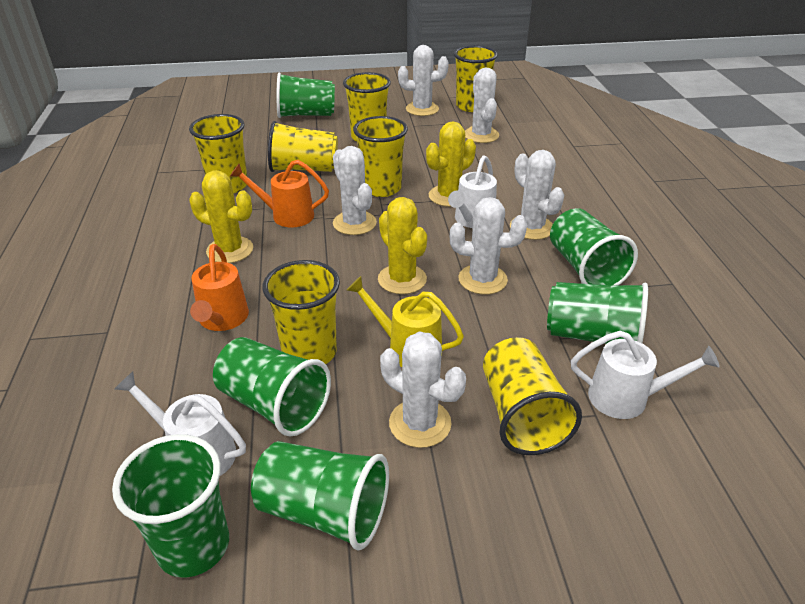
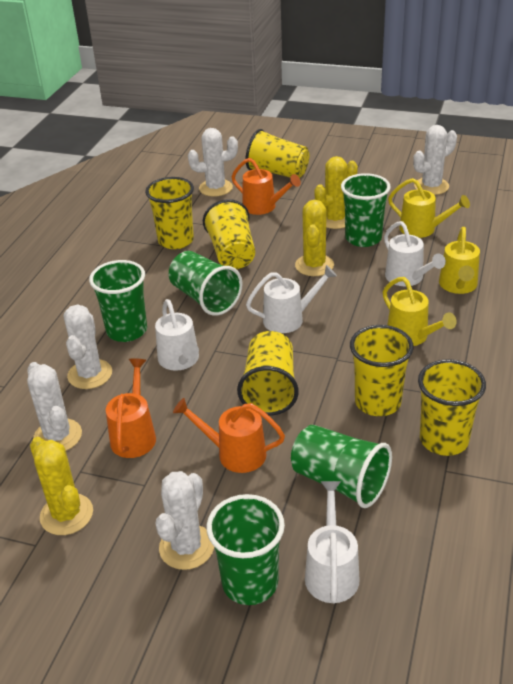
green cup: [112,434,229,578] [213,337,331,437] [251,441,389,550] [277,73,335,118] [547,282,648,344] [550,208,638,286] = 6 -> [89,260,147,342] [169,251,243,316] [206,494,285,605] [291,425,392,508] [341,173,391,247] = 5
orange watering can: [190,244,249,331] [230,160,329,227] = 2 -> [106,358,156,458] [173,398,285,473] [232,158,301,215] = 3
white cactus: [333,146,377,235] [380,332,466,448] [398,45,449,116] [450,197,527,295] [465,68,499,143] [510,150,564,240] = 6 -> [27,362,82,451] [64,304,112,389] [156,471,214,570] [188,128,238,197] [413,125,457,195] = 5
white watering can: [115,372,246,476] [448,155,497,228] [571,331,720,419] = 3 -> [155,299,199,371] [246,265,337,333] [305,481,360,603] [384,221,446,286] = 4
yellow cup: [189,114,247,193] [262,260,340,364] [268,121,338,172] [343,72,391,142] [353,116,408,197] [454,46,498,112] [483,337,582,455] = 7 -> [145,177,194,249] [203,199,255,269] [237,331,299,416] [246,129,309,178] [350,325,414,416] [418,359,486,456] = 6
yellow watering can: [346,276,464,367] = 1 -> [383,277,457,346] [388,178,470,238] [439,227,480,294] = 3

